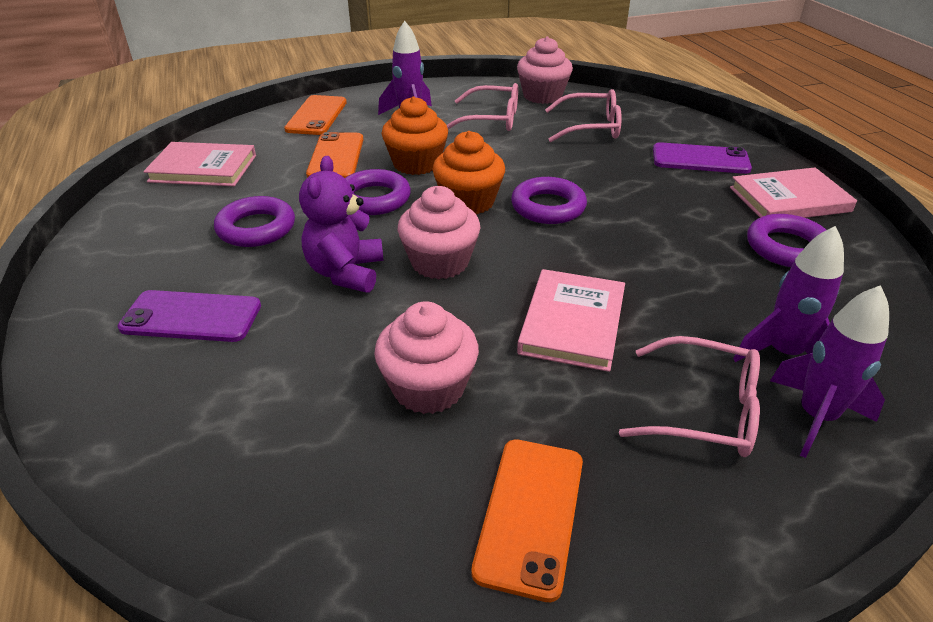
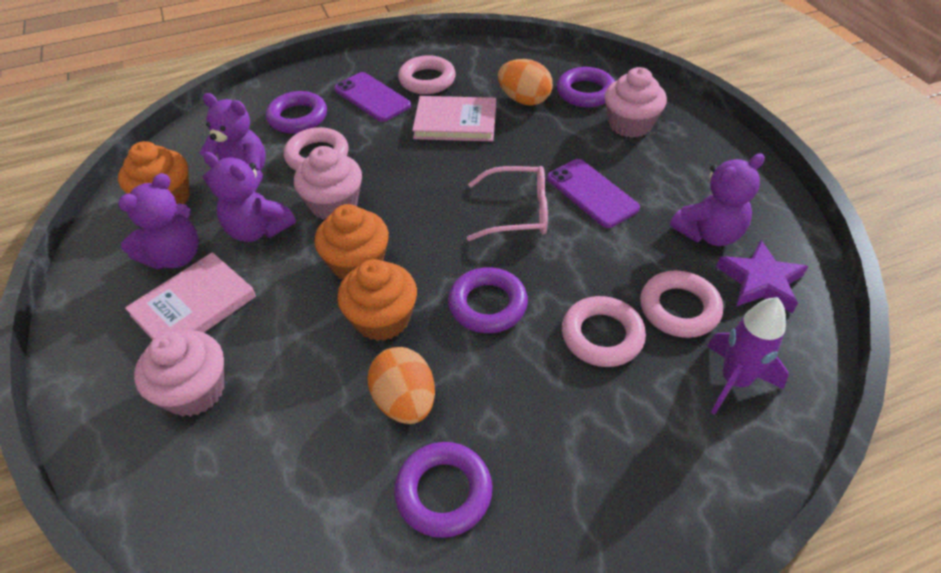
orange cupcake: [381,96,448,175] [432,131,505,214] = 2 -> [118,141,190,205] [314,204,389,279] [337,259,417,341] = 3
orange egg: none = 0 -> [367,347,435,424] [498,59,553,106] = 2
orange phone: [284,95,347,135] [306,132,363,178] [471,439,583,602] = 3 -> none = 0
pink book: [144,142,256,186] [517,269,625,372] [730,167,857,218] = 3 -> [125,252,256,340] [412,96,496,141] = 2
pink glasses: [447,83,518,131] [545,89,622,142] [619,336,760,457] = 3 -> [467,166,548,241] = 1
pink ring: none = 0 -> [284,127,349,170] [398,55,456,94] [562,296,646,367] [640,271,723,338] = 4
purple rocket: [378,21,432,115] [733,226,844,362] [770,285,889,458] = 3 -> [707,297,789,415] = 1
purple star: none = 0 -> [716,240,808,313] = 1
purple teddy bear: [299,156,384,293] = 1 -> [118,173,199,269] [199,93,266,192] [204,152,296,242] [670,153,765,246] = 4

